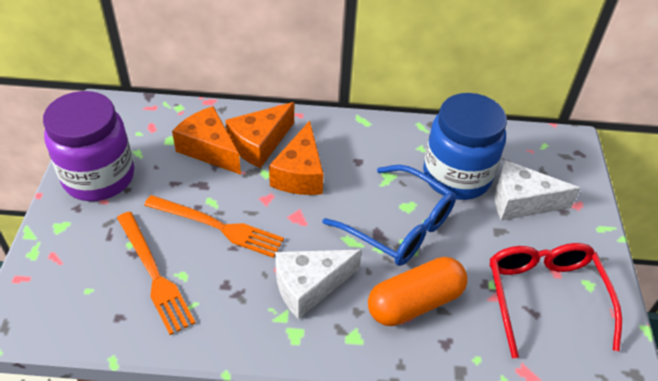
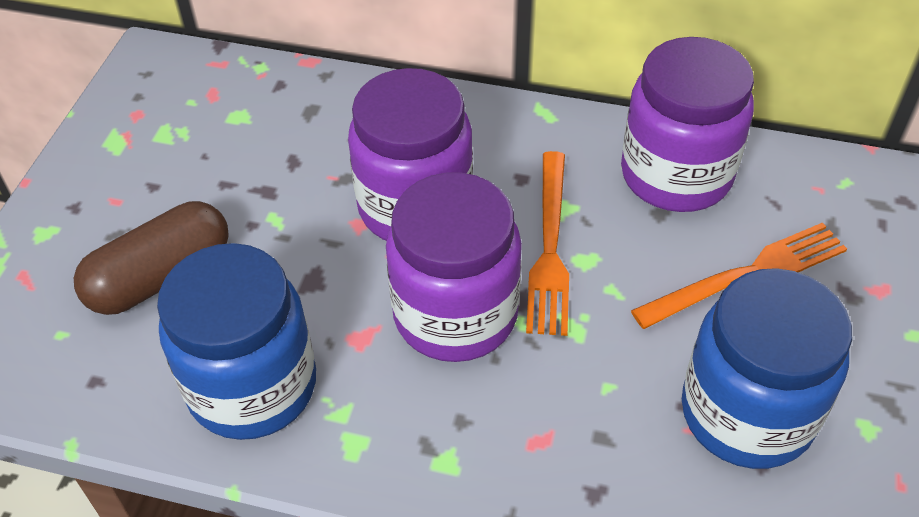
blue glasses: [323,165,456,266] = 1 -> none = 0
blue jar: [423,93,507,200] = 1 -> [157,243,316,440] [682,268,852,469] = 2
brown capsule: none = 0 -> [74,201,229,315] = 1
orange capsule: [368,257,468,326] = 1 -> none = 0
orange cheese: [172,106,241,175] [225,102,294,168] [269,120,324,195] = 3 -> none = 0
purple jar: [43,91,134,201] = 1 -> [348,68,473,241] [386,172,522,362] [621,37,754,212] = 3
red glasses: [490,243,622,358] = 1 -> none = 0
white cheese: [275,250,362,319] [495,160,581,221] = 2 -> none = 0

